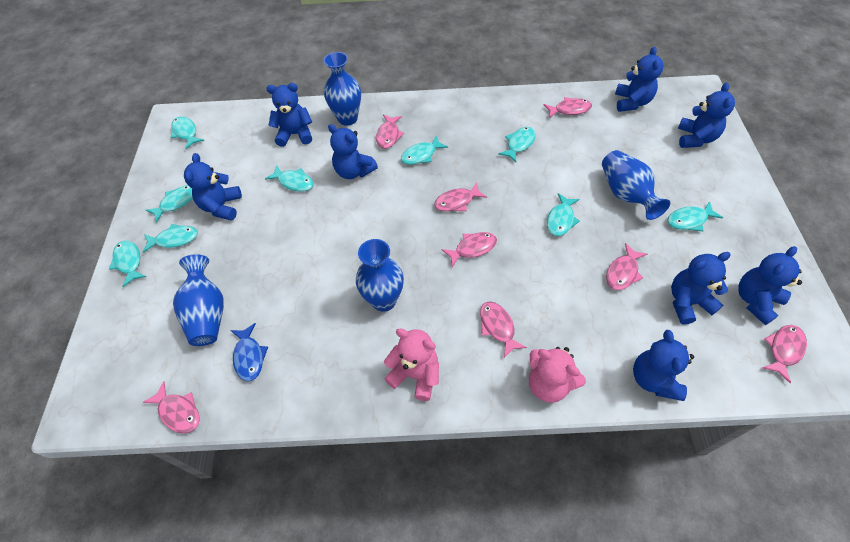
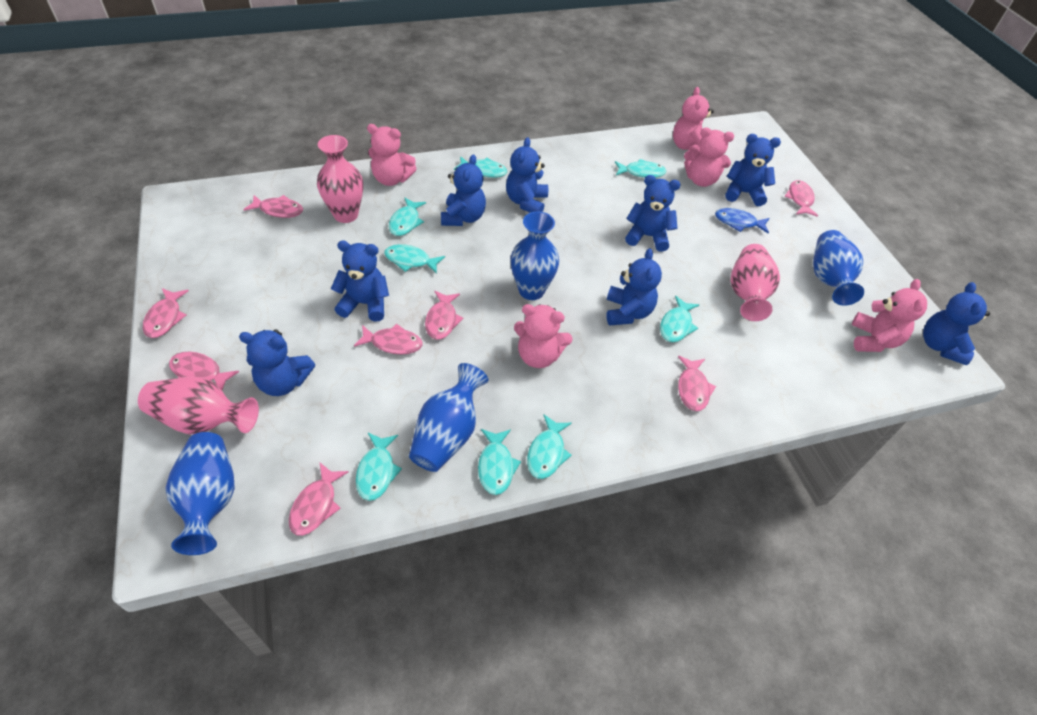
pink teddy bear: [384,328,439,401] [529,347,586,403] = 2 -> [367,124,417,186] [514,304,573,368] [673,87,714,152] [684,127,734,187] [852,279,927,352] = 5
pink vase: none = 0 -> [138,377,259,434] [317,135,363,223] [730,244,780,321] = 3
turquoise fish: [109,240,146,287] [143,224,198,253] [146,185,193,223] [171,116,204,149] [265,165,314,192] [401,135,448,165] [498,127,536,162] [547,193,580,236] [667,201,723,231] = 9 -> [356,433,402,501] [384,244,445,274] [389,197,426,236] [454,156,507,178] [478,429,521,495] [527,415,572,479] [615,159,666,178] [660,296,699,342] = 8

